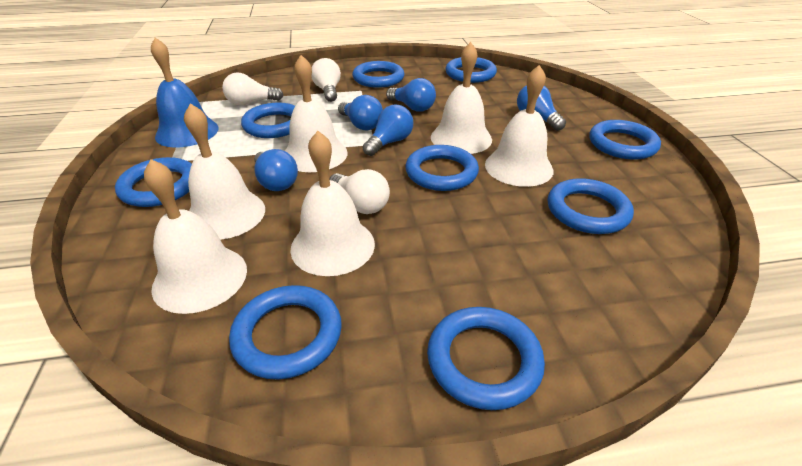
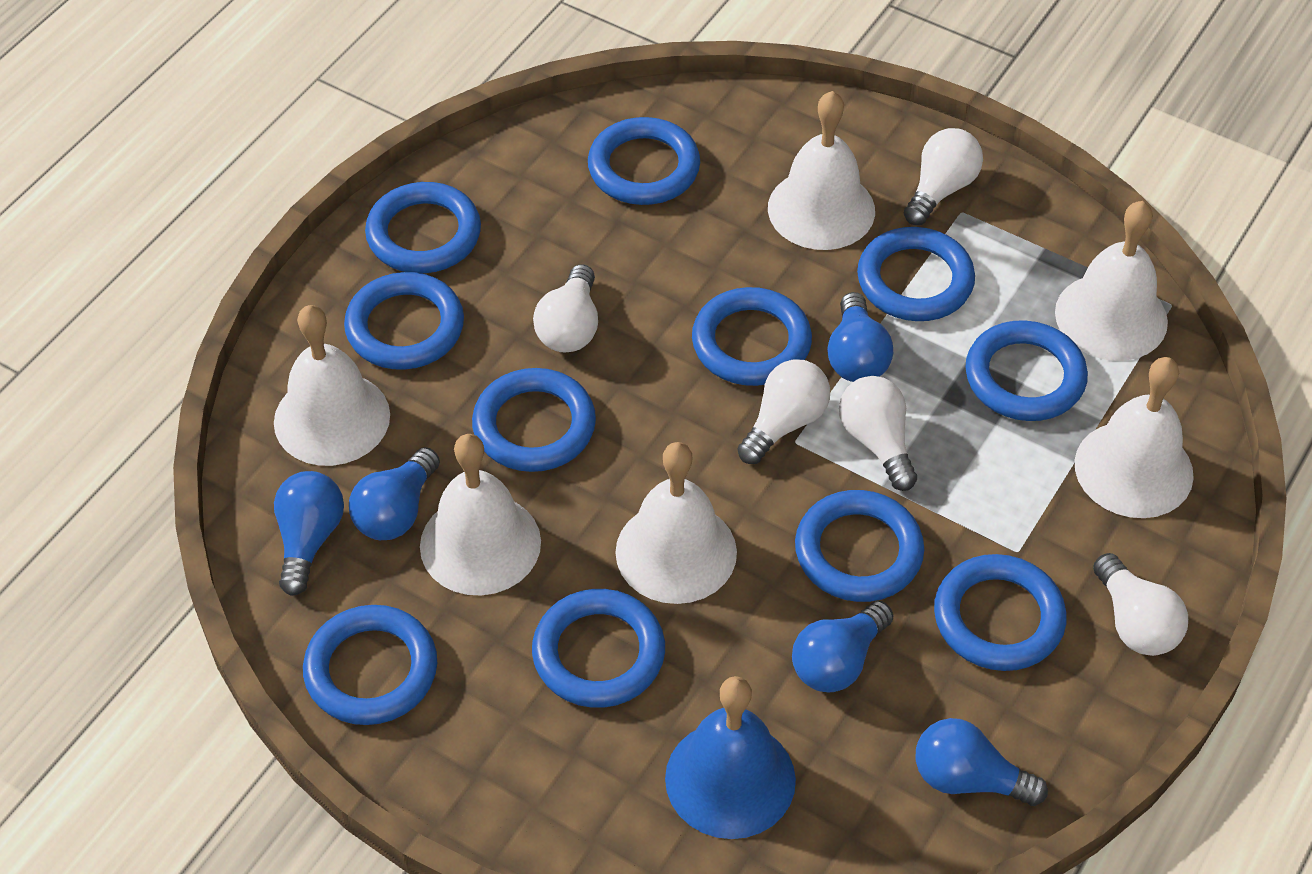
blue ring: [115,157,192,207] [229,285,342,380] [241,103,295,138] [352,61,404,88] [405,145,479,191] [427,307,545,410] [446,57,497,83] [548,178,634,234] [589,120,661,160] = 9 -> [303,605,437,725] [344,272,464,370] [365,182,481,273] [472,368,596,472] [532,589,665,708] [588,117,700,205] [692,287,812,386] [795,490,924,602] [857,227,975,321] [934,554,1067,671] [965,320,1088,421] = 11
white light bulb: [222,73,283,106] [311,58,341,102] [329,169,390,214] = 3 -> [533,264,598,352] [737,359,830,464] [839,376,917,491] [904,128,983,225] [1093,553,1188,656] = 5

